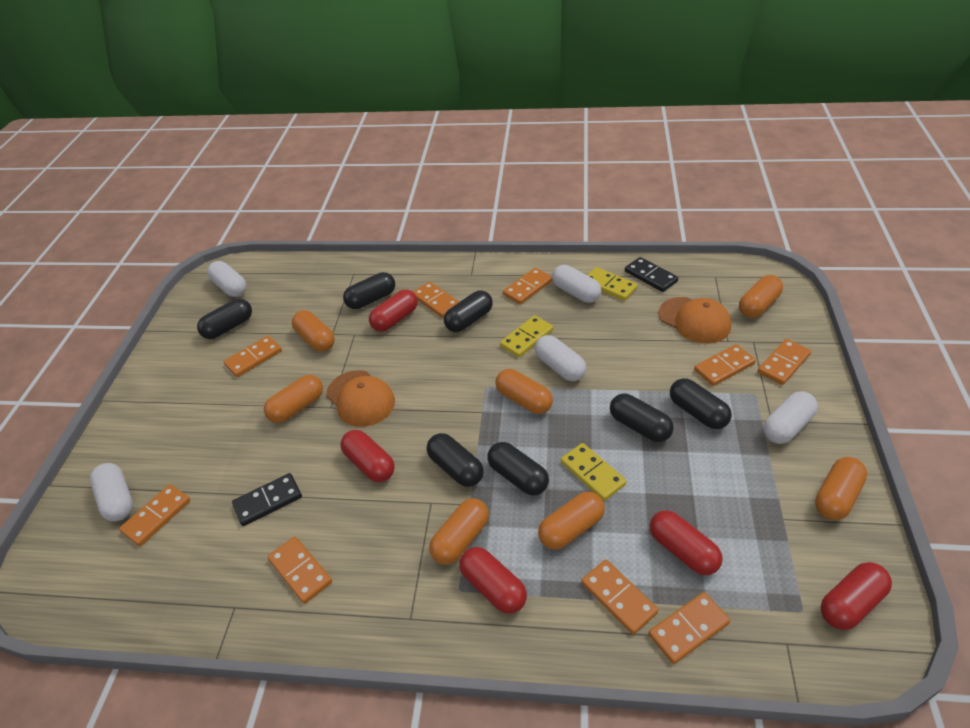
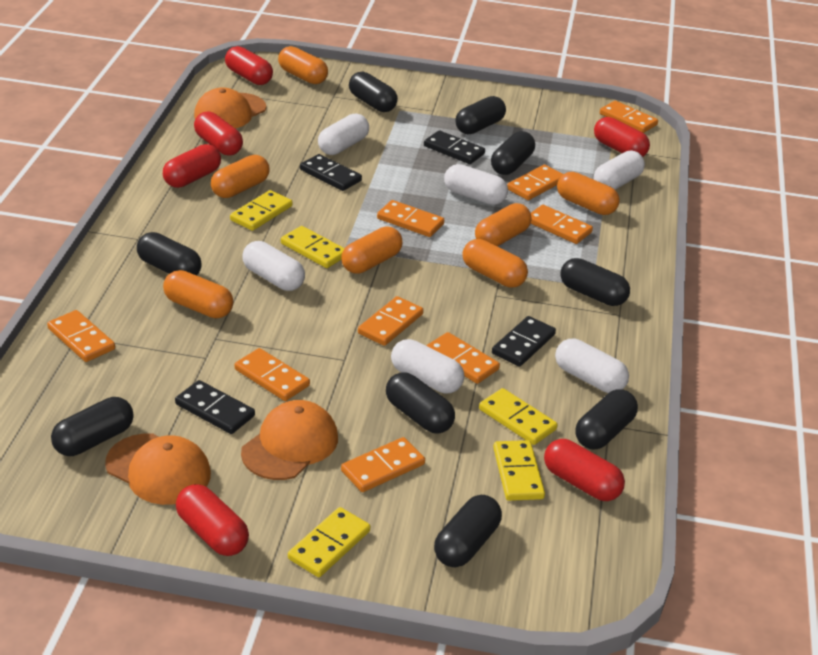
black capsule: [197,299,252,339] [343,272,395,309] [427,433,484,487] [444,290,493,332] [487,442,549,496] [610,394,674,442] [670,378,732,429] = 7 -> [51,397,134,456] [137,232,202,276] [349,72,398,112] [386,372,455,434] [434,495,502,567] [455,96,506,134] [491,131,535,175] [560,258,630,306] [575,389,638,449] = 9
black domino: [232,473,302,526] [625,257,678,292] = 2 -> [175,380,255,434] [300,154,362,191] [424,130,485,164] [492,316,556,366] = 4
orange cap: [326,370,395,427] [658,297,731,344] = 2 -> [105,434,211,505] [194,87,266,128] [241,400,338,480] = 3
red capsule: [340,430,395,482] [369,290,418,332] [459,547,527,614] [650,510,723,575] [821,562,892,630] = 5 -> [163,144,221,188] [176,484,249,556] [194,111,243,156] [225,46,273,85] [544,439,625,501] [594,117,650,157] = 6
white capsule: [90,463,133,521] [207,261,246,297] [535,335,586,381] [552,265,601,303] [763,391,818,444] = 5 -> [242,241,305,291] [318,113,369,155] [391,339,464,394] [444,164,508,205] [555,339,629,393] [594,151,645,190] = 6
yellow domino: [500,315,554,357] [561,443,627,501] [587,267,638,301] = 3 -> [230,190,292,231] [281,226,345,268] [288,507,370,577] [479,388,558,445] [493,440,545,501] = 5

